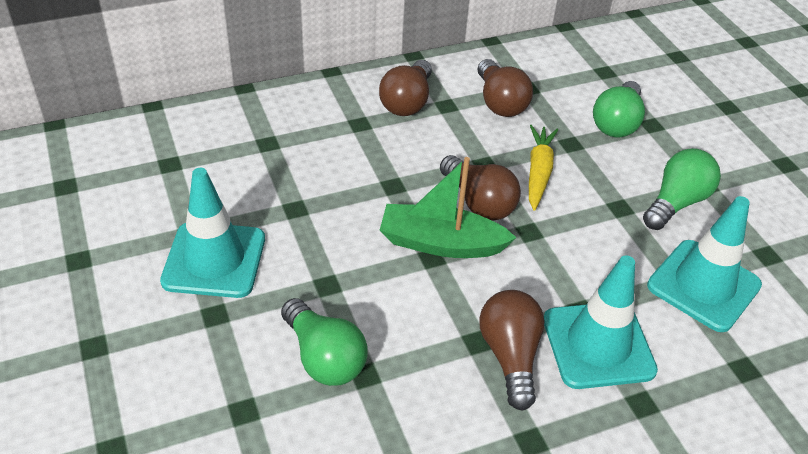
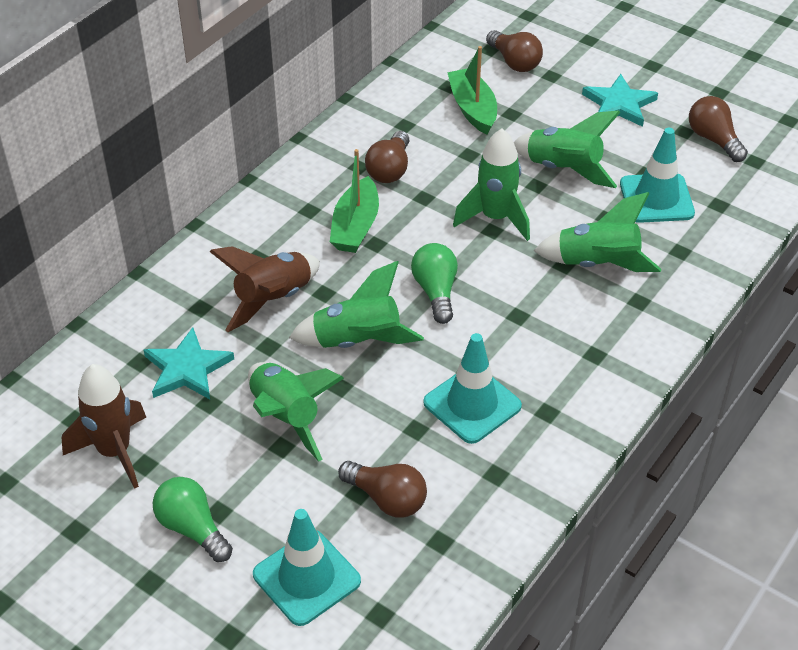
brown rocket: none = 0 -> [62,364,146,489] [209,246,320,332] = 2
green boat: [380,157,517,258] = 1 -> [330,149,379,253] [447,46,497,135] = 2
green light bulb: [281,298,368,386] [593,81,645,137] [643,148,721,230] = 3 -> [153,477,233,562] [411,243,458,324] = 2
green rocket: none = 0 -> [248,362,344,462] [289,261,424,348] [453,129,530,241] [514,110,620,188] [534,192,661,272] = 5
turquoise star: none = 0 -> [144,327,234,399] [582,74,658,127] = 2
yellow carrot: [529,125,558,211] = 1 -> none = 0

